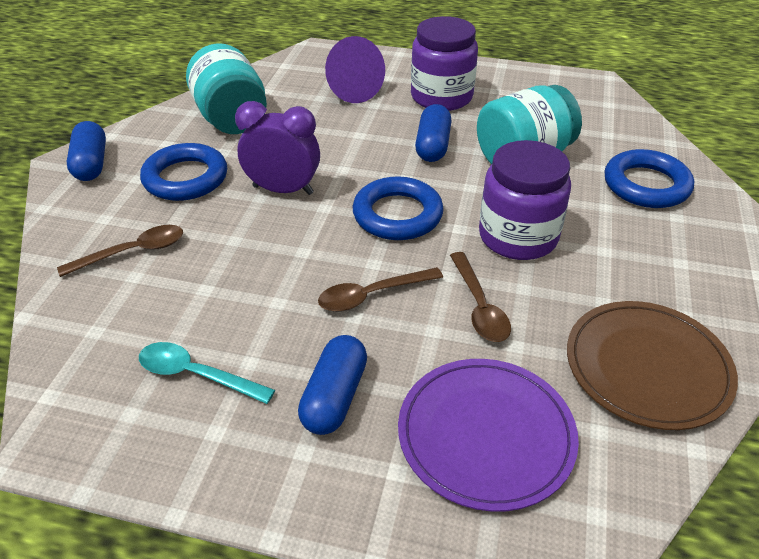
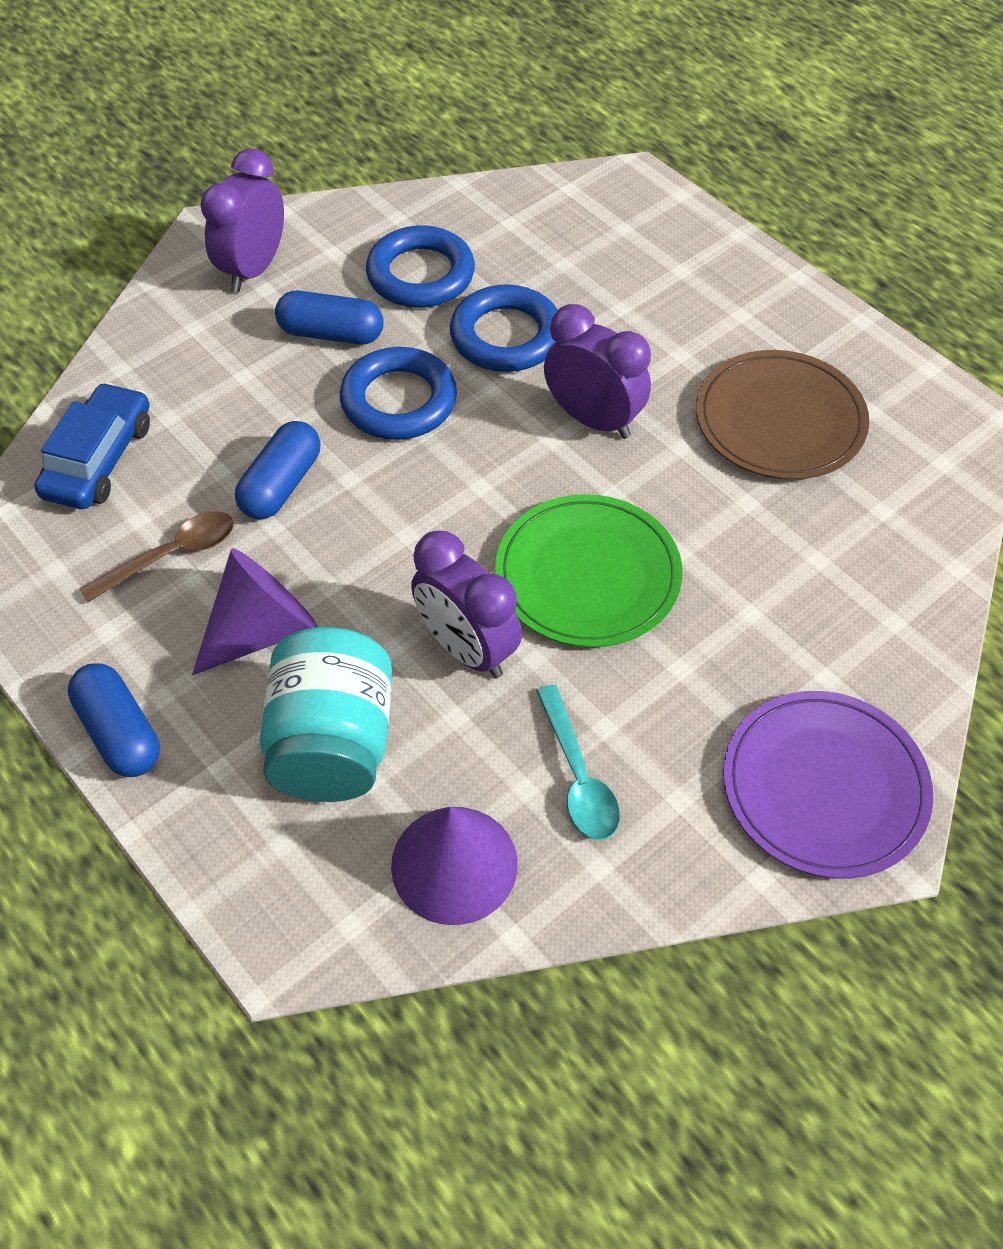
blue car: none = 0 -> [34,382,150,509] = 1
brown spoon: [57,225,183,277] [318,267,443,312] [450,252,511,342] = 3 -> [79,511,234,603] = 1
green plate: none = 0 -> [495,494,682,647] = 1
purple clock: [235,101,320,195] = 1 -> [200,148,284,292] [411,531,522,678] [544,304,651,439] = 3
purple cone: [325,36,385,103] = 1 -> [192,548,318,675] [391,807,518,925] = 2
purple jar: [411,16,478,111] [479,140,571,260] = 2 -> none = 0
turquoise jar: [186,43,267,134] [477,85,582,164] = 2 -> [260,627,392,802] = 1

